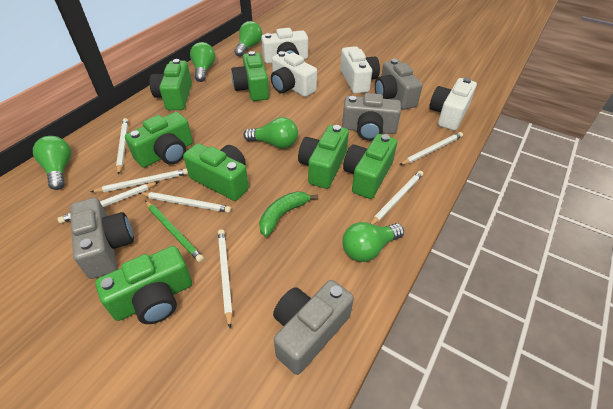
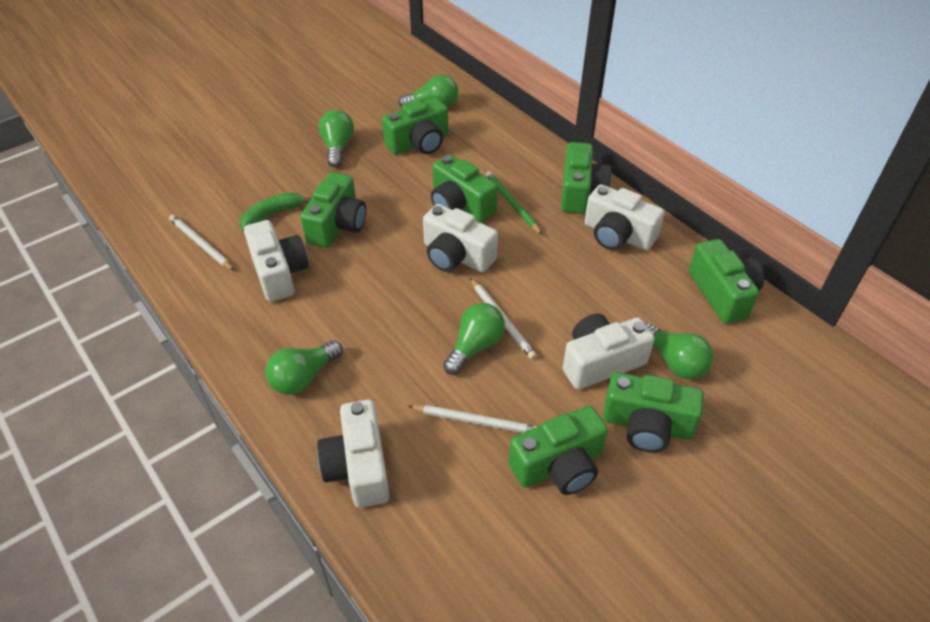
grey camera: [70,198,134,279] [273,280,354,375] [342,93,401,141] [375,59,423,110] = 4 -> none = 0
white camera: [261,28,308,64] [271,51,317,97] [340,46,380,94] [429,78,477,131] = 4 -> [244,220,309,302] [317,400,390,508] [423,204,498,272] [563,314,655,390] [584,184,665,250] = 5
white pencil: [57,182,159,223] [91,169,188,192] [116,118,128,175] [139,192,231,213] [218,229,233,328] [370,171,423,225] [400,132,463,165] = 7 -> [169,215,234,271] [408,405,538,433] [470,278,537,360] = 3

